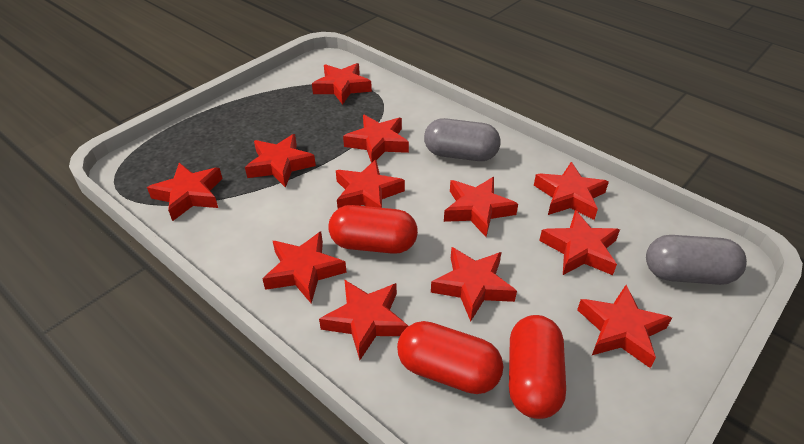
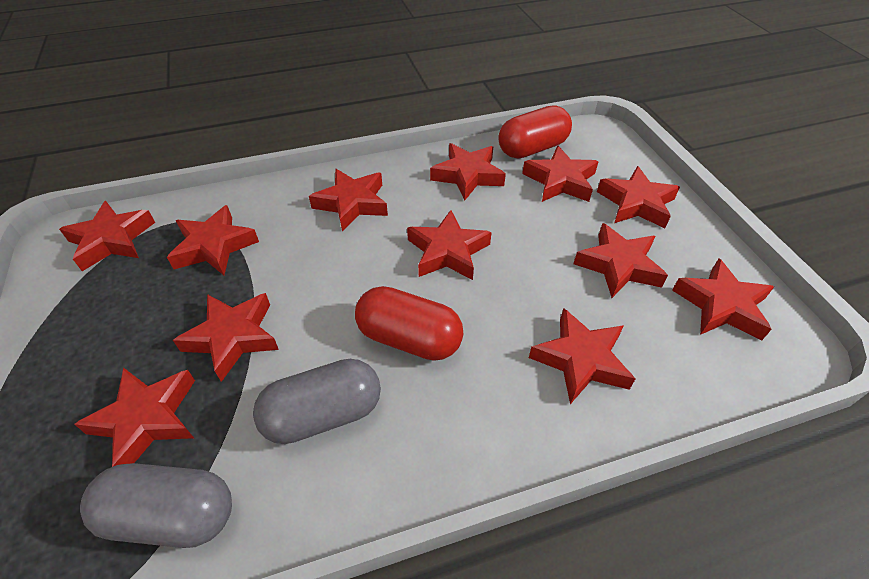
red capsule: [328,205,418,254] [397,321,504,394] [509,315,566,419] = 3 -> [355,286,463,361] [498,106,572,159] = 2

